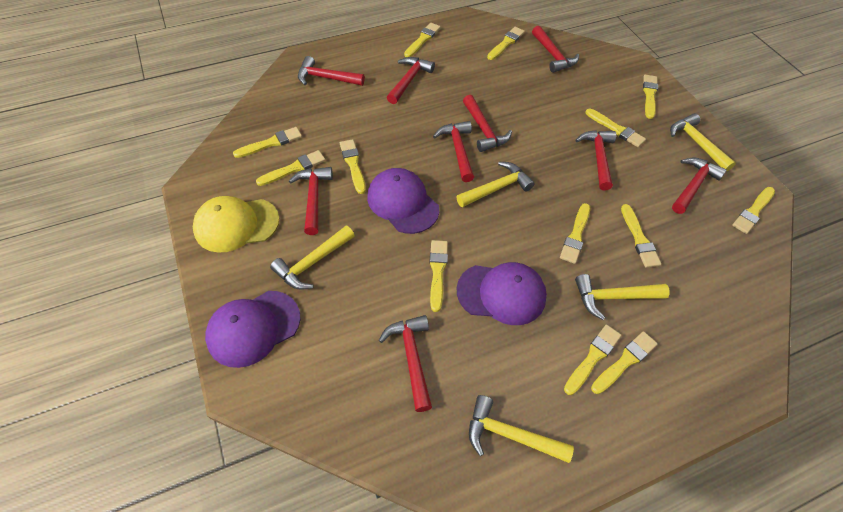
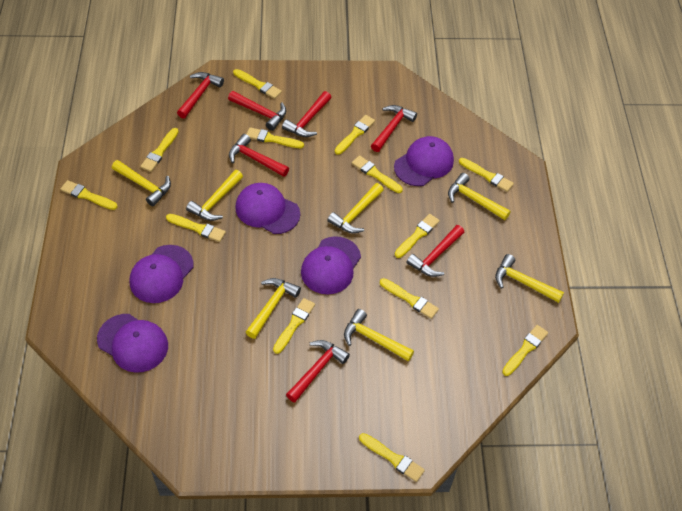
purple cap: [205,291,301,368] [367,168,439,234] [456,262,547,325] = 3 -> [97,314,168,373] [130,245,194,303] [235,183,300,234] [301,236,361,295] [394,136,454,186] = 5
red hammer: [289,167,333,235] [298,56,365,86] [379,315,432,412] [387,57,435,104] [433,121,474,182] [463,95,512,152] [532,26,579,73] [576,130,616,191] [672,157,727,214] = 9 -> [177,72,224,119] [228,91,286,131] [229,134,289,177] [282,91,331,137] [286,340,350,403] [371,105,417,152] [406,225,464,277] = 7
yellow cap: [193,196,279,253] = 1 -> none = 0
yellow hammer: [270,226,355,290] [457,162,535,207] [469,395,574,463] [575,274,670,320] [670,113,736,171] = 5 -> [112,160,171,207] [186,170,243,221] [246,278,301,339] [327,183,384,233] [344,309,414,361] [448,173,511,220] [495,254,564,303] = 7

